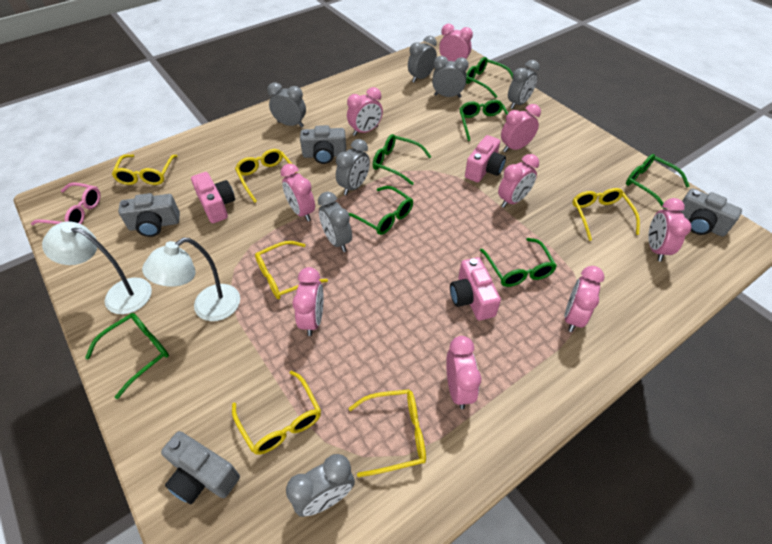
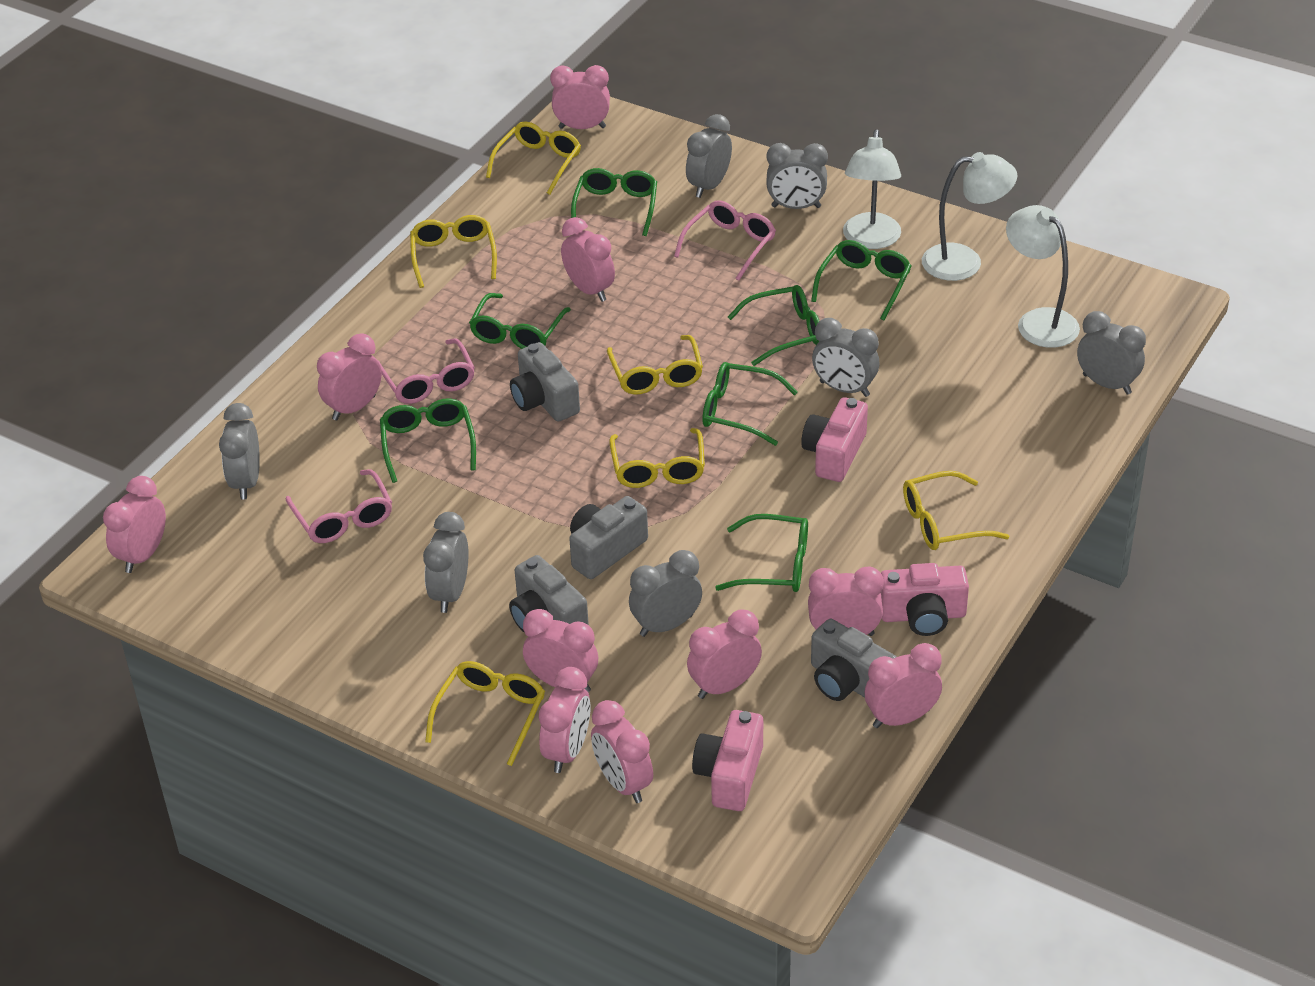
pink clock: [281,163,315,221] [292,267,324,336] [347,87,383,136] [439,24,473,62] [446,336,481,409] [498,154,539,208] [501,104,541,152] [564,266,605,332] [648,198,692,262] = 9 -> [103,476,166,573] [317,333,382,421] [523,609,598,692] [539,667,590,773] [550,65,610,129] [561,217,615,302] [591,700,653,803] [687,609,762,699] [808,566,884,636] [865,643,942,728] = 10
pink glasses: [31,183,101,225] = 1 -> [286,469,392,543] [377,339,475,404] [674,200,776,281] = 3
white lamp: [42,222,152,314] [142,238,240,321] = 2 -> [843,129,901,249] [922,152,1017,281] [1006,205,1080,348] = 3

